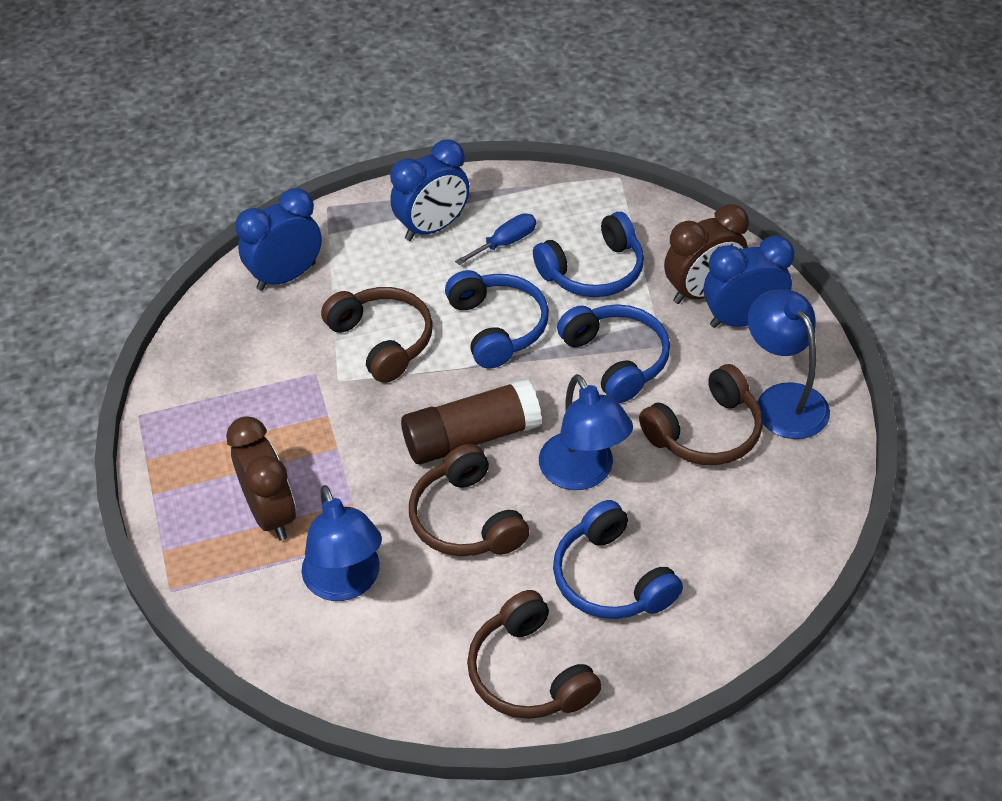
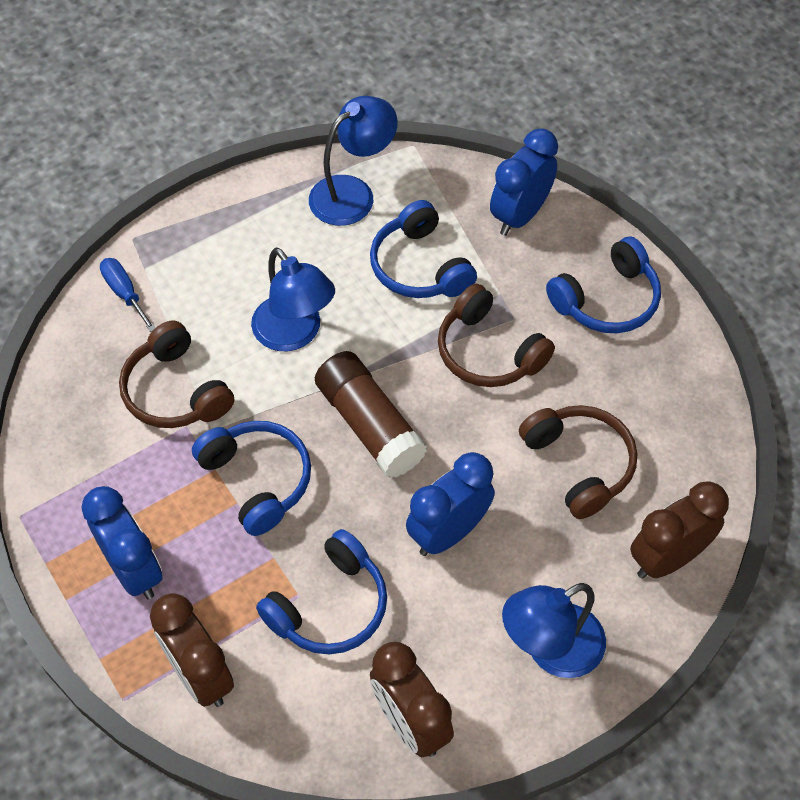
brown clock: [226,416,296,541] [664,204,749,304] = 2 -> [150,593,234,707] [370,642,454,757] [630,481,729,579] = 3
brown headphones: [321,287,433,383] [409,444,529,556] [467,590,601,719] [639,364,763,465] = 4 -> [119,321,234,428] [438,284,555,387] [519,405,637,519] = 3

